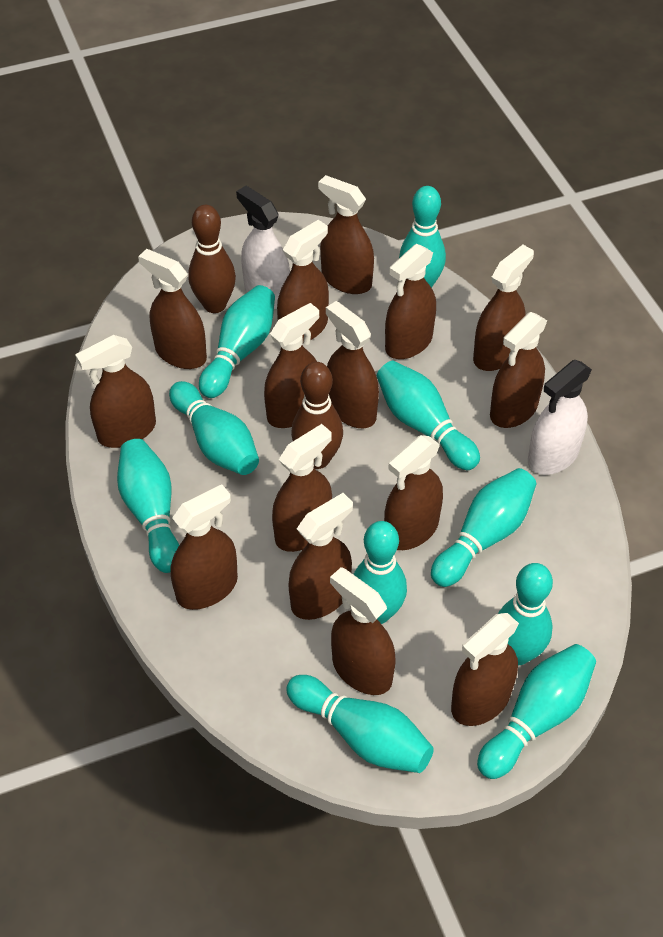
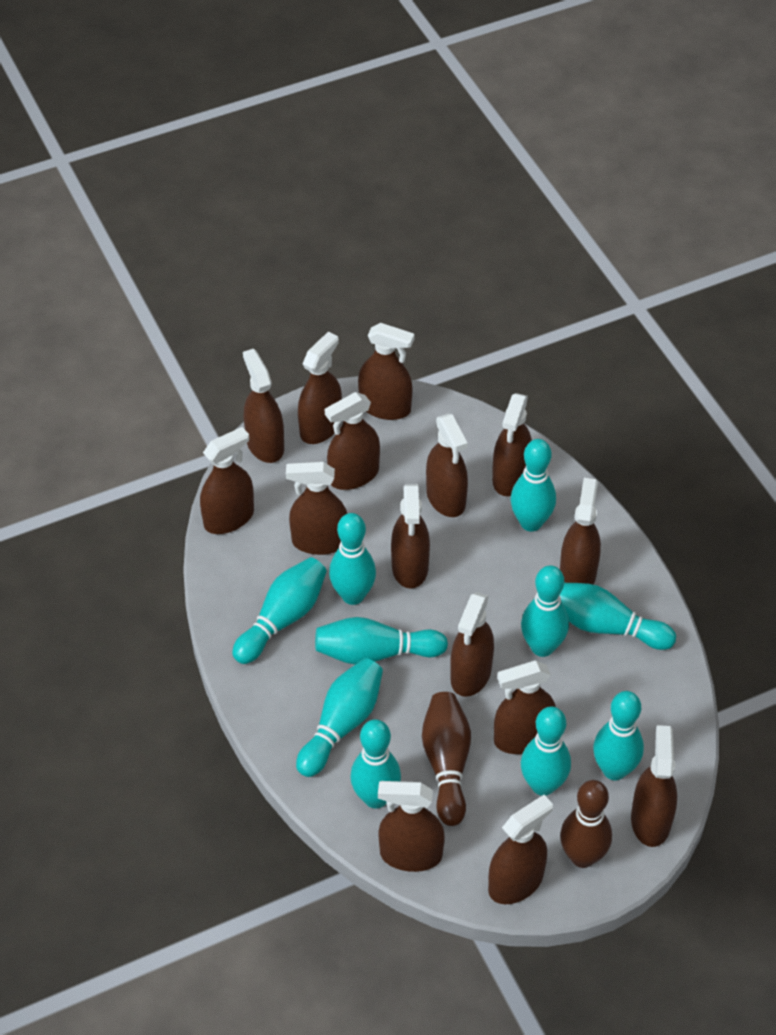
white spray bottle: [236,186,290,309] [528,360,592,475] = 2 -> none = 0

